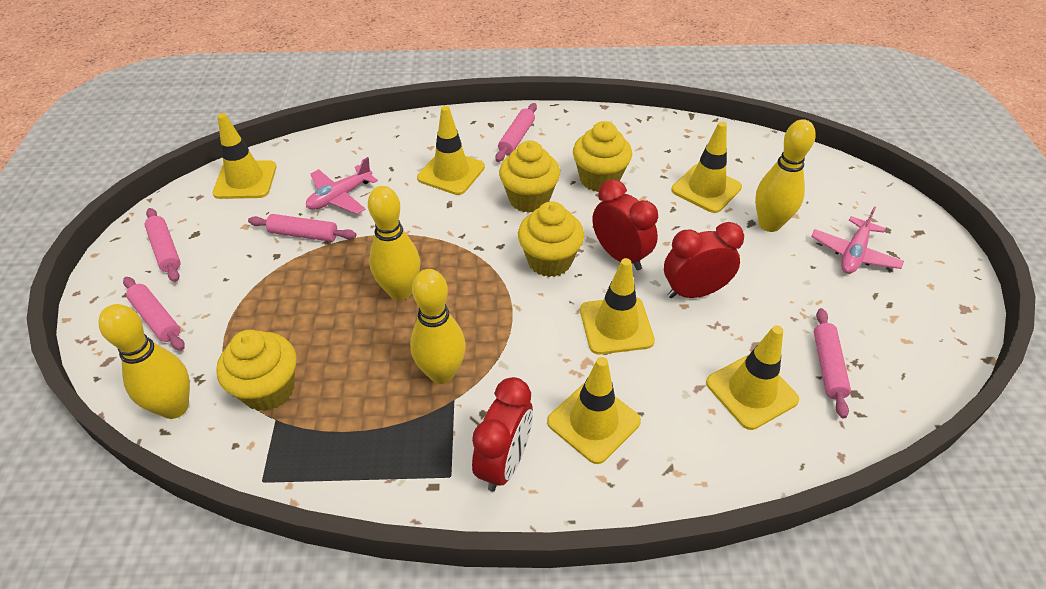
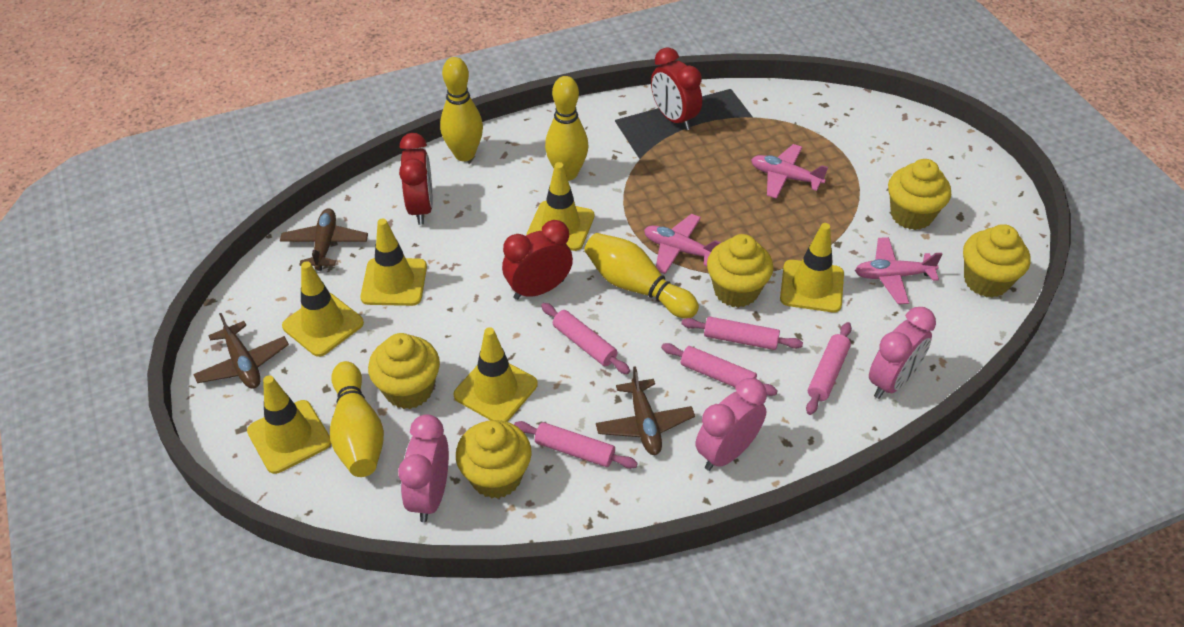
brown plane: none = 0 -> [193,313,289,389] [280,208,368,271] [596,366,695,455] = 3
pink clock: none = 0 -> [398,414,449,522] [696,378,767,471] [869,307,936,399] = 3
pink plane: [306,157,378,214] [811,206,904,274] = 2 -> [644,214,721,274] [751,144,828,199] [855,237,943,304] = 3
yellow cupcake: [216,329,296,411] [499,141,560,213] [518,201,584,277] [573,121,632,192] = 4 -> [368,333,440,409] [456,420,532,499] [707,234,773,308] [888,159,951,230] [963,224,1030,298] = 5

